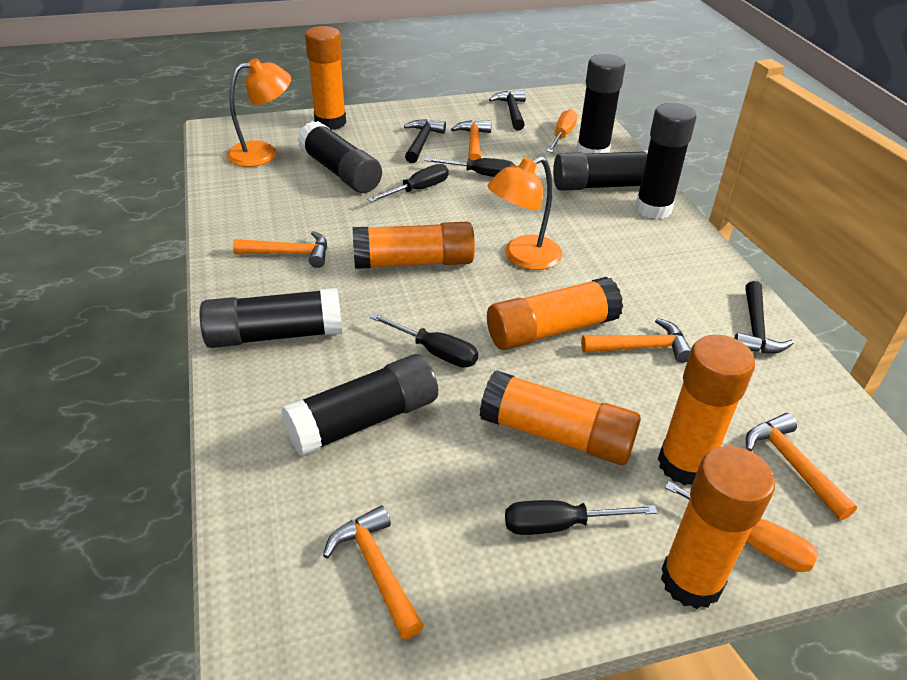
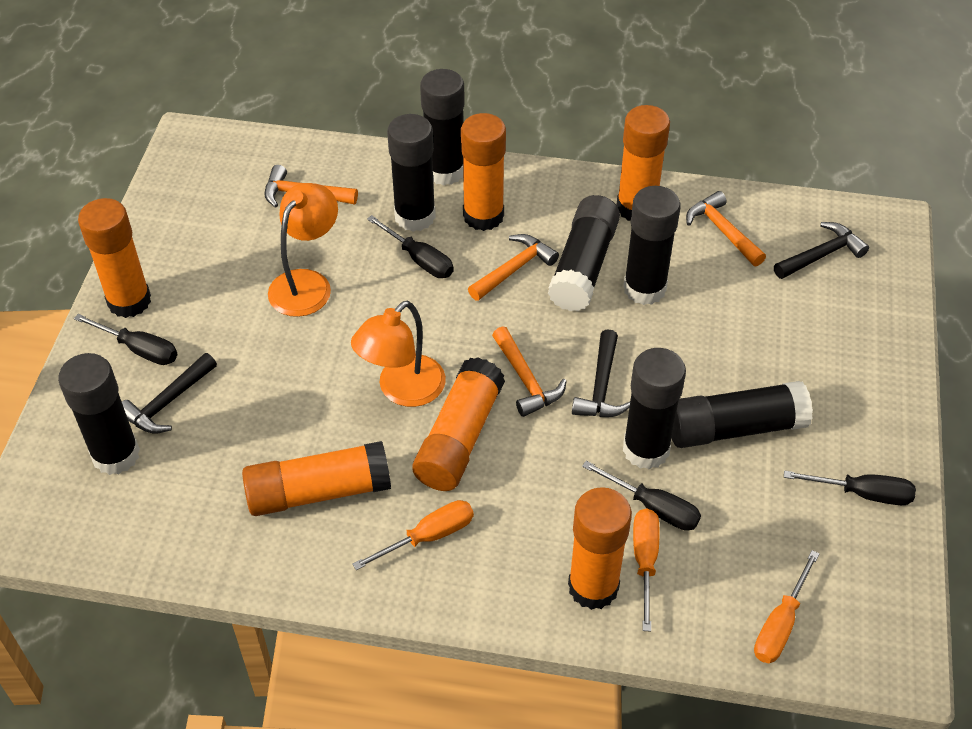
black glue stick: [200,288,342,348] [281,354,438,457] [298,121,382,193] [553,151,648,191] [576,54,626,154] [635,103,697,219] = 6 -> [58,353,140,475] [387,114,436,232] [420,69,465,185] [548,195,620,311] [623,186,681,305] [623,348,686,470] [672,381,813,448] = 7
orange hammer: [233,231,327,268] [323,505,424,639] [451,120,491,160] [581,318,691,363] [746,413,857,520] = 5 -> [264,165,358,208] [468,234,559,301] [492,326,567,417] [686,191,766,266] = 4
orange screwdriver: [547,109,577,153] [665,481,819,572] = 2 -> [352,500,474,570] [633,509,660,632] [754,550,819,663] = 3

